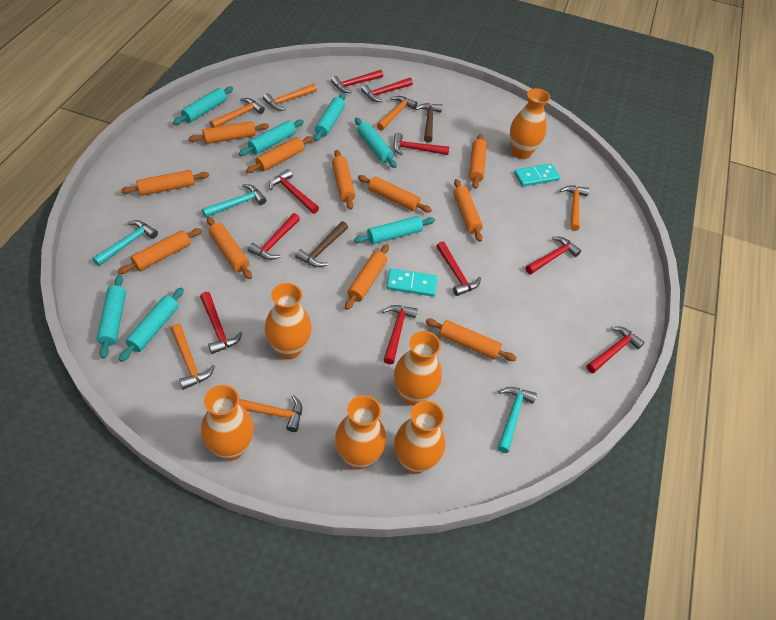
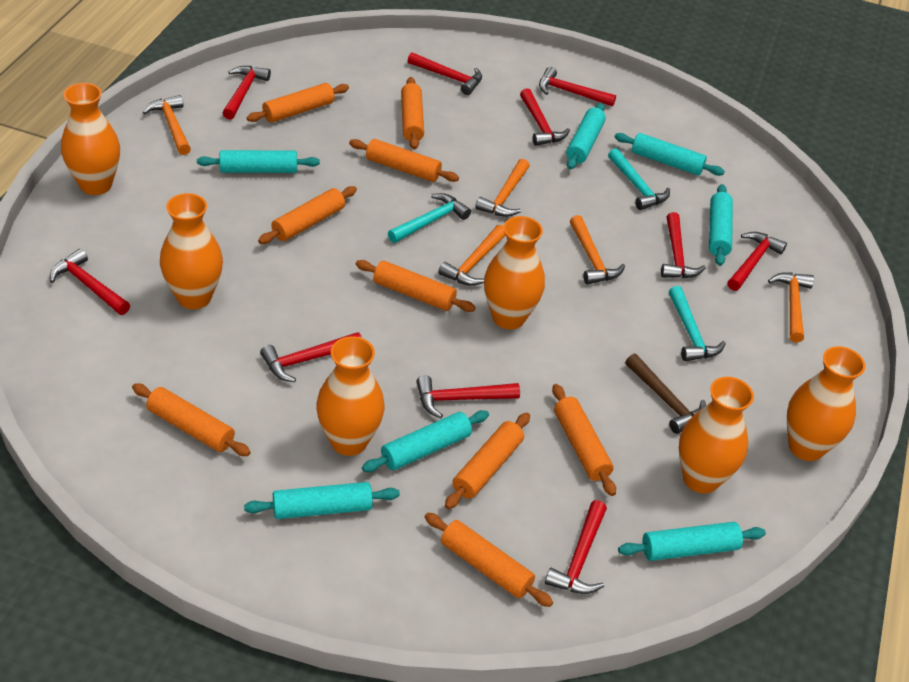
brown hammer: [295,221,348,267] [415,103,442,143] = 2 -> [625,354,706,434] = 1
orange hammer: [170,324,215,390] [210,98,265,128] [238,395,302,432] [263,83,317,111] [377,96,417,131] [560,185,589,231] = 6 -> [143,95,191,155] [438,225,506,286] [475,159,530,217] [570,215,625,284] [768,272,814,343] = 5
orange rolling pin: [118,228,202,274] [121,170,209,196] [188,121,269,144] [207,217,252,279] [246,136,313,173] [332,150,355,210] [345,244,389,310] [358,175,432,213] [426,318,517,361] [453,179,483,242] [469,134,487,189] = 11 -> [132,383,251,456] [247,83,349,123] [258,186,357,244] [349,139,459,182] [356,260,476,312] [401,77,424,149] [425,513,553,607] [445,413,530,509] [552,384,616,496] = 9
turquoise domino: [386,268,437,297] [514,164,560,187] = 2 -> none = 0

